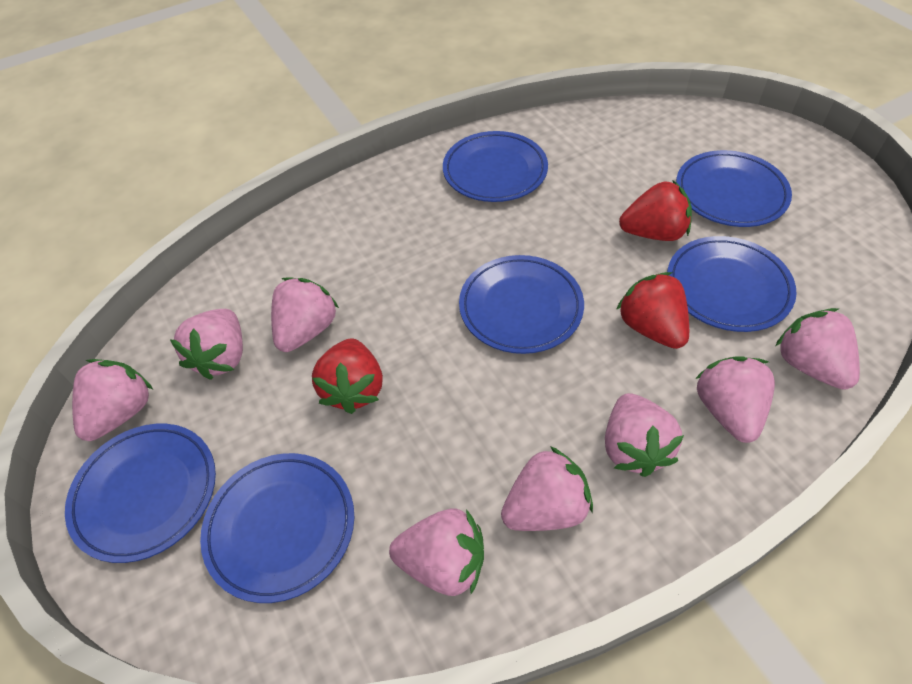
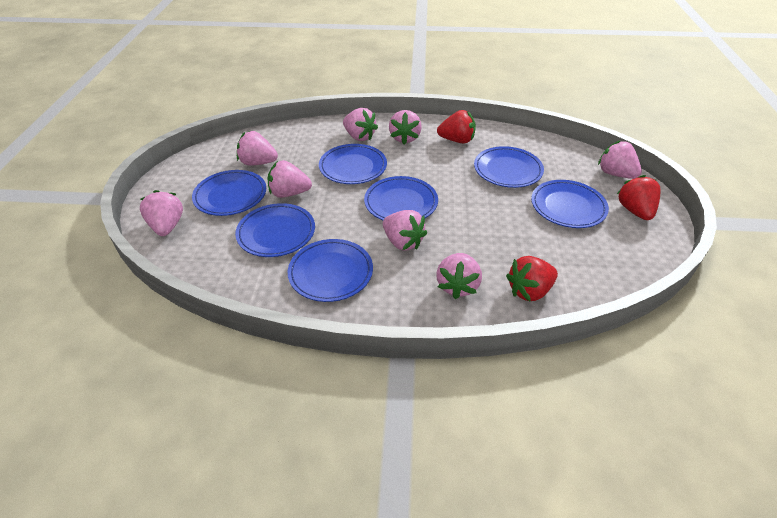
blue plate: [65,424,216,563] [200,453,354,603] [443,131,548,202] [459,255,584,354] [667,236,797,332] [676,150,792,227] = 6 -> [192,170,266,216] [235,203,315,257] [288,239,373,302] [319,144,387,184] [364,176,438,220] [474,146,544,188] [531,180,609,228] = 7

